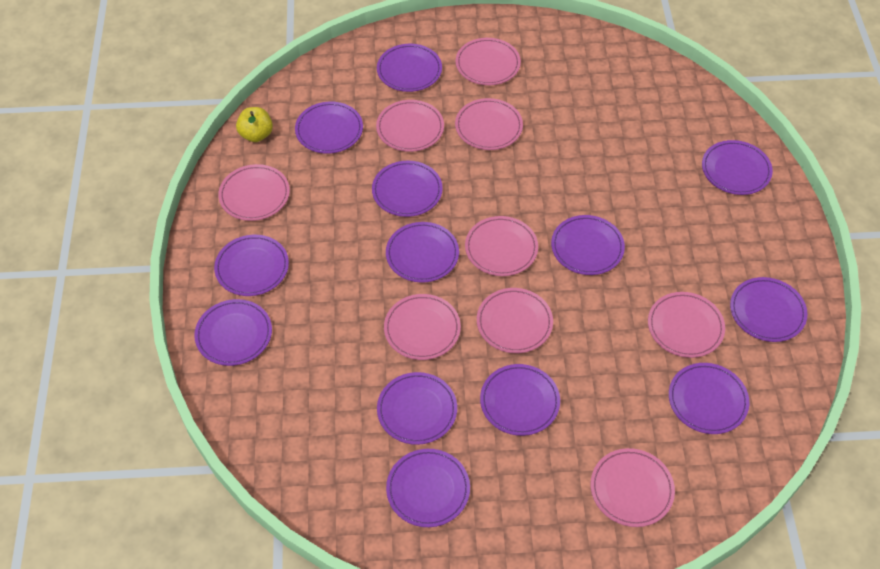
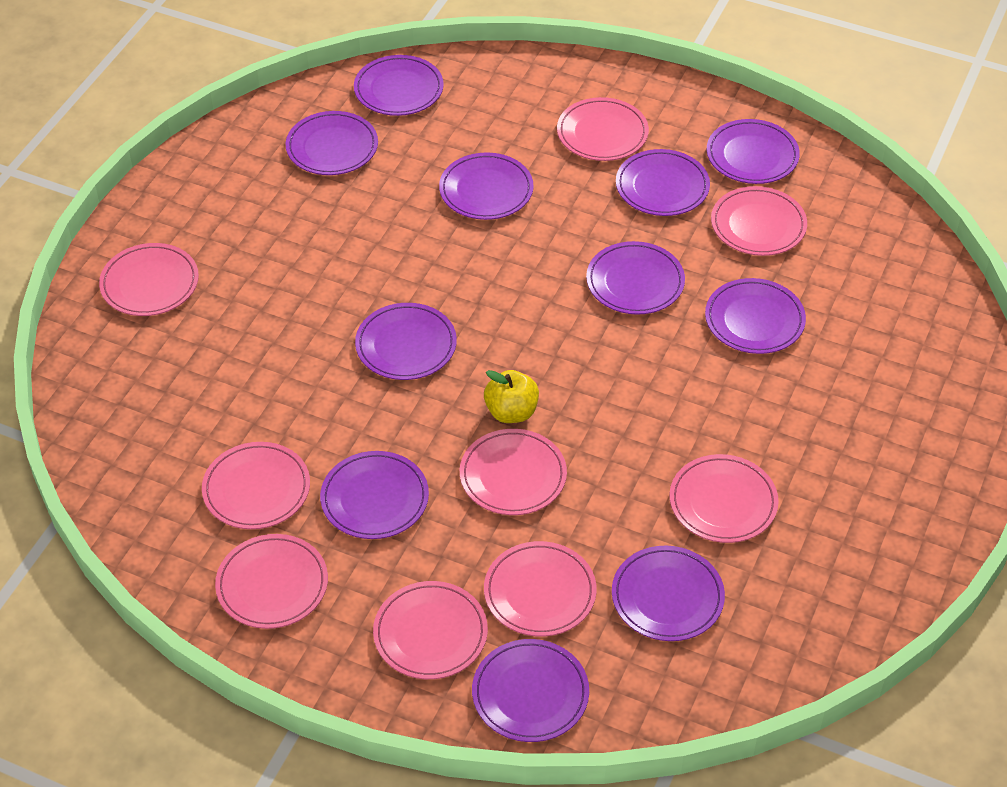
purple plate: [194,299,272,366] [214,235,289,296] [295,102,363,154] [372,160,443,217] [377,44,442,92] [377,372,457,445] [386,222,459,283] [386,449,470,527] [480,364,560,436] [551,215,625,275] [669,363,749,434] [702,140,773,195] [730,277,808,342] = 13 -> [286,111,378,175] [320,451,429,539] [354,55,444,116] [355,303,457,380] [439,153,534,220] [472,639,589,742] [586,241,685,315] [612,546,725,641] [616,149,710,216] [705,278,806,354] [707,119,800,184] = 11

